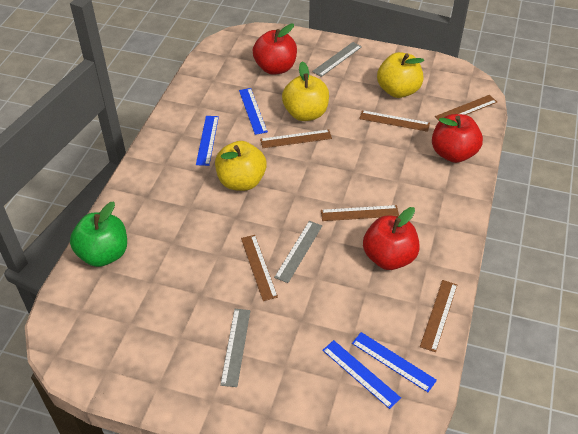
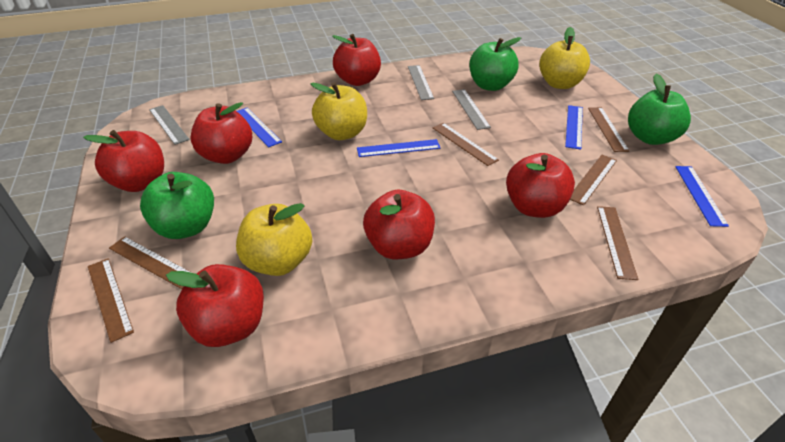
green apple: [70,202,127,267] = 1 -> [140,172,214,239] [469,37,521,91] [628,74,691,145] = 3
red apple: [253,24,297,75] [363,207,420,270] [432,114,483,163] = 3 -> [83,130,164,192] [166,264,264,347] [190,102,252,164] [332,34,381,86] [363,190,435,259] [506,153,575,218] = 6

